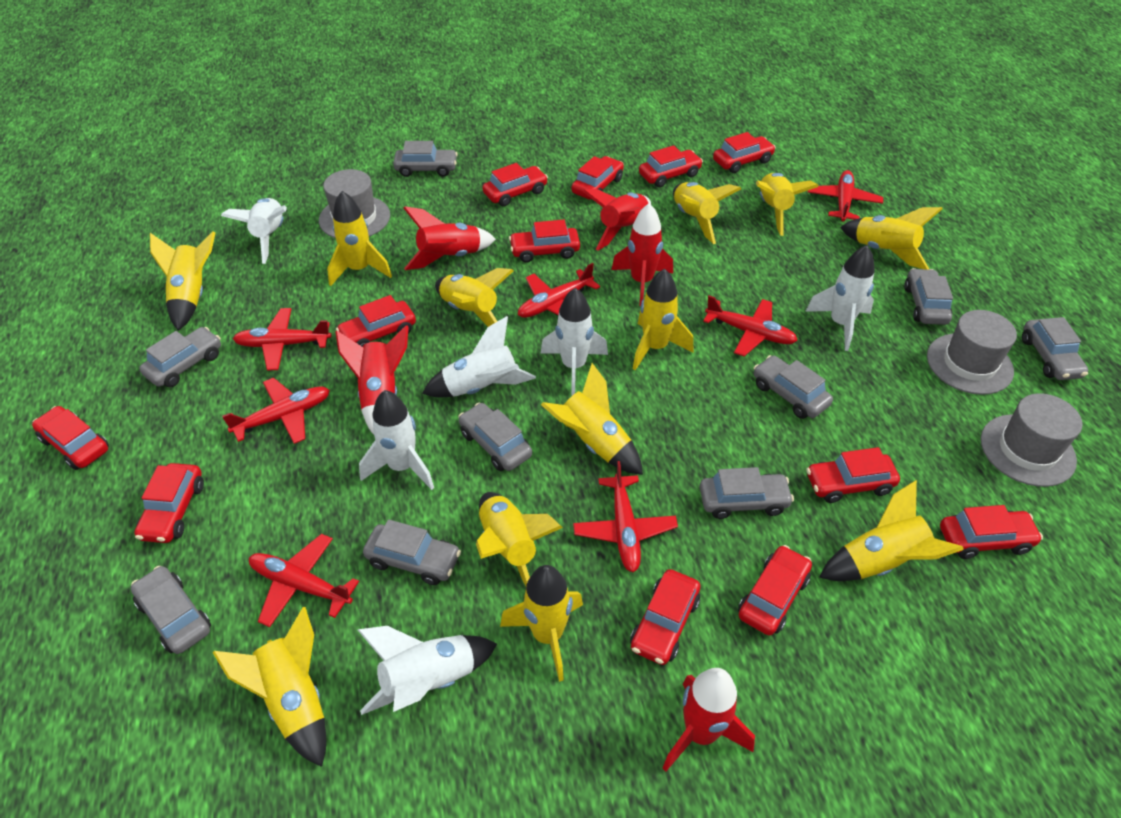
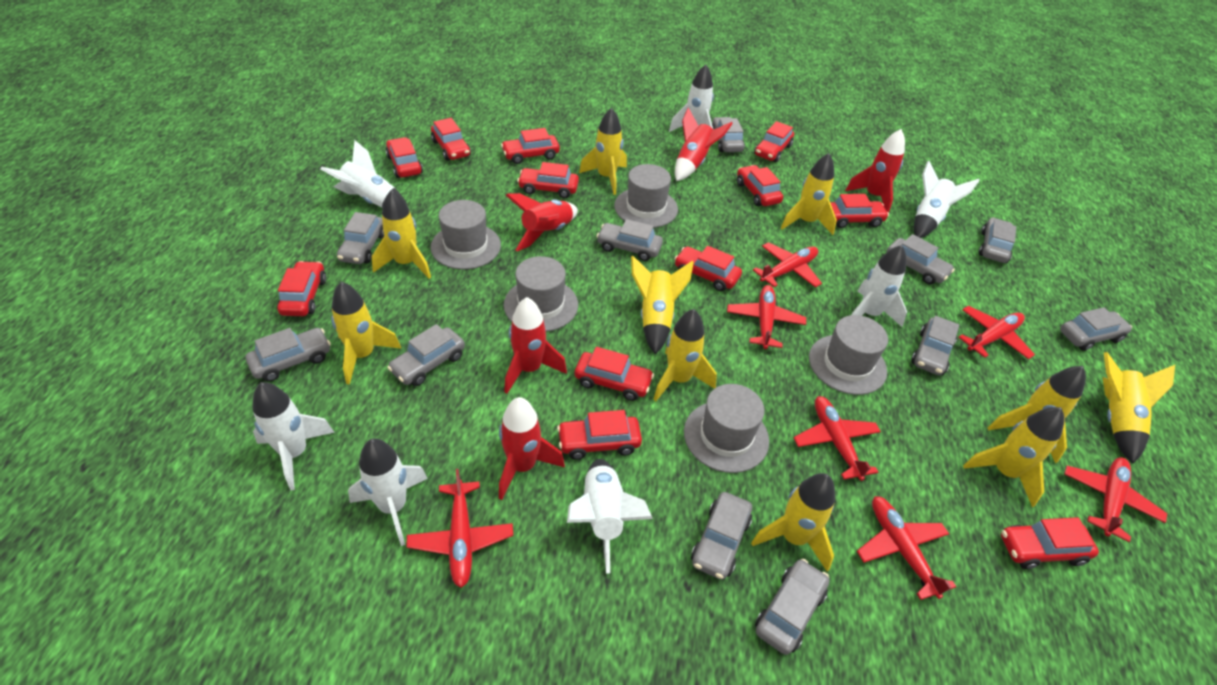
grey car: [131,566,211,654] [139,327,221,387] [363,519,461,585] [393,141,458,177] [458,403,532,471] [700,467,794,519] [754,355,833,419] [904,268,953,325] [1022,317,1088,380] = 9 -> [246,328,331,382] [337,212,384,264] [387,324,465,386] [596,219,663,261] [691,492,752,580] [712,117,745,152] [755,559,829,655] [886,234,955,284] [911,316,959,375] [978,217,1016,263] [1060,307,1132,351] = 11
grey hat: [319,169,390,238] [927,310,1017,395] [981,393,1083,487] = 3 -> [431,200,501,269] [504,256,578,332] [614,164,678,228] [684,384,769,473] [809,315,888,395] = 5
white rocket: [221,198,287,264] [358,626,497,715] [359,390,434,490] [422,316,536,397] [541,288,608,396] [805,245,875,351] = 6 -> [253,382,335,491] [321,140,407,208] [348,438,428,546] [567,459,653,574] [669,64,714,132] [851,245,907,327] [914,161,980,238] = 7
yellow rocket: [150,231,215,331] [212,607,326,767] [327,191,392,286] [435,268,514,327] [476,492,563,586] [500,565,583,682] [541,363,643,475] [633,269,693,370] [673,182,741,244] [756,173,819,236] [819,480,964,581] [840,207,943,270] = 12 -> [331,282,401,385] [372,190,431,279] [579,108,627,195] [631,256,694,354] [653,309,717,401] [751,473,835,572] [781,153,837,235] [963,407,1065,507] [988,366,1086,463] [1103,352,1175,464] = 10

